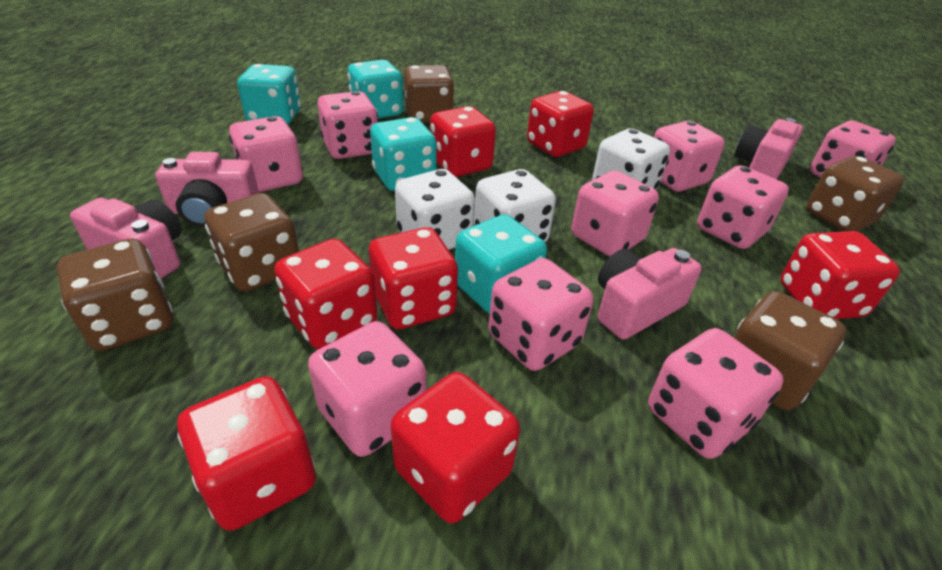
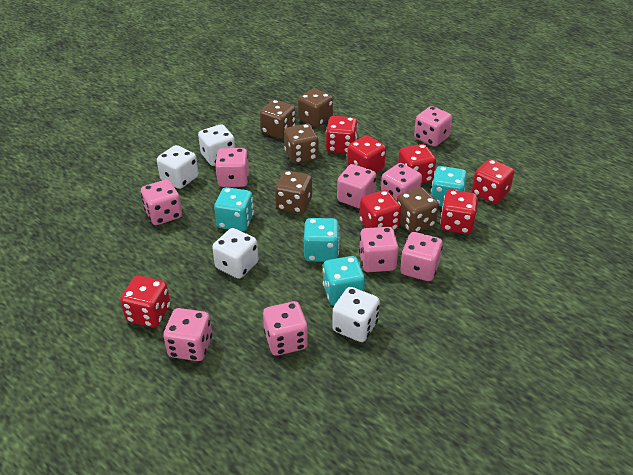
pink camera: [70,198,182,279] [155,152,259,227] [598,248,702,340] [735,118,803,179] = 4 -> none = 0
white dice: [395,169,475,250] [474,169,556,242] [592,128,670,190] = 3 -> [157,145,199,189] [198,124,235,166] [212,228,258,279] [332,287,380,342] = 4

